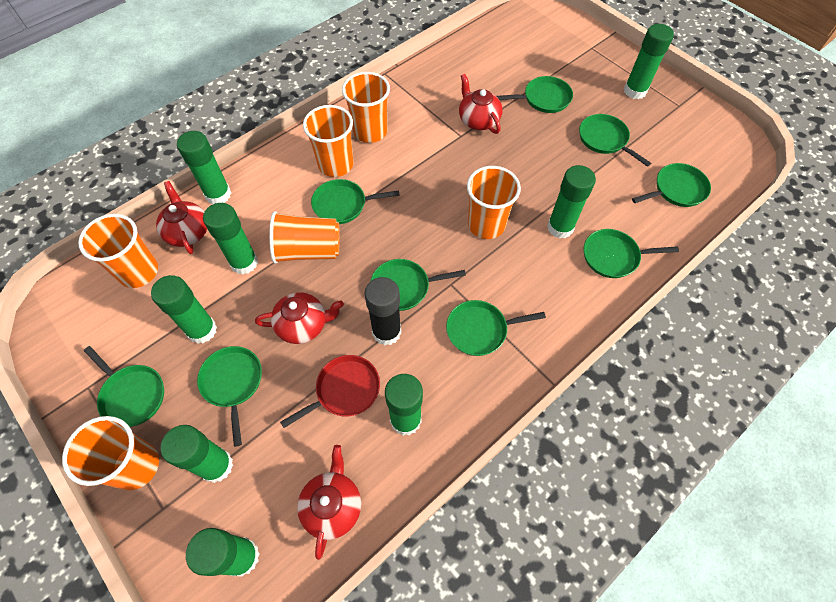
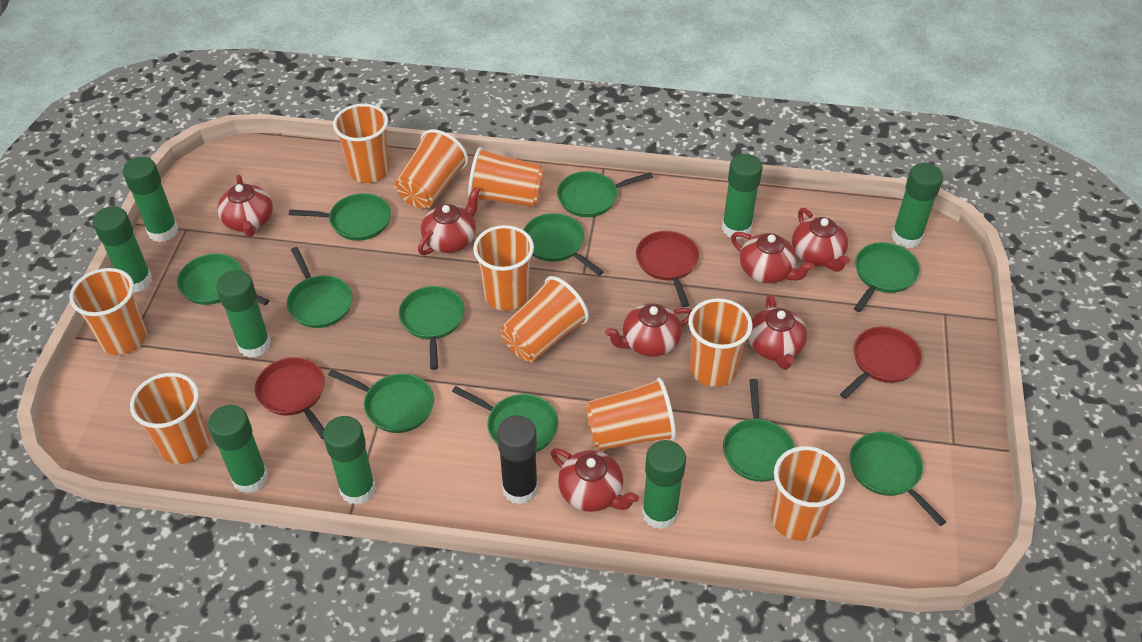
green pan: [84,346,164,427] [197,346,262,447] [311,179,400,224] [371,259,466,311] [446,300,546,356] [496,76,573,113] [579,114,651,167] [584,229,679,278] [632,163,711,207] = 9 -> [177,253,269,305] [287,247,353,328] [289,193,391,241] [328,369,434,433] [399,286,465,370] [452,386,558,452] [523,213,604,276] [557,171,653,217] [723,379,795,482] [849,432,946,526] [854,242,920,312] = 11
orange cup: [62,416,159,490] [78,214,158,288] [269,211,340,264] [303,105,354,177] [342,72,390,143] [467,166,521,239] = 6 -> [69,268,147,355] [130,373,210,464] [333,104,390,183] [395,129,468,209] [468,147,544,207] [473,225,534,311] [501,276,589,362] [585,378,676,451] [688,298,752,387] [771,446,845,541] = 10
red pan: [280,355,380,428] = 1 -> [255,357,325,439] [636,231,699,307] [840,327,922,399] = 3
red teapot: [156,181,207,254] [255,292,344,344] [297,445,361,560] [459,74,502,134] = 4 -> [217,175,273,237] [418,187,480,255] [551,448,639,512] [605,303,692,357] [731,232,815,283] [748,294,807,370] [792,208,850,272] = 7

